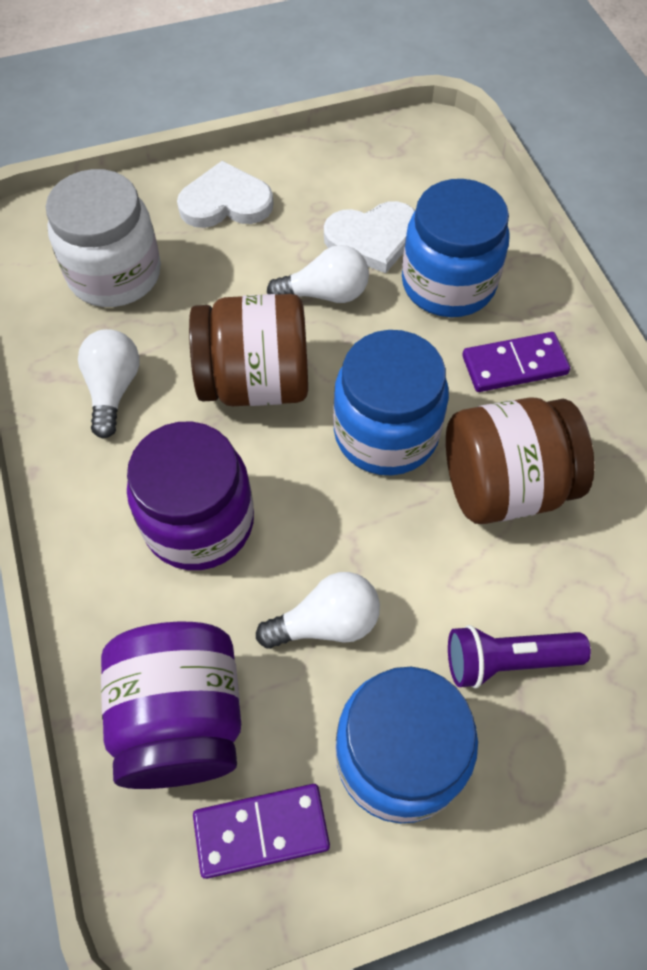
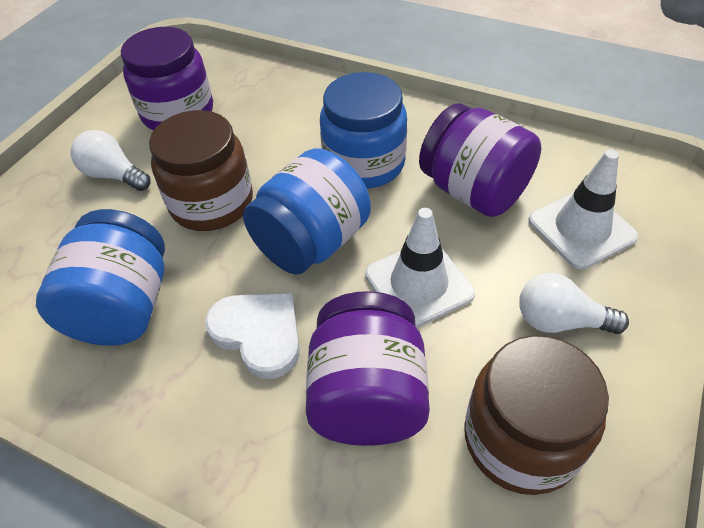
purple domino: [193,784,330,879] [462,332,570,392] = 2 -> none = 0
purple flashlight: [448,625,591,689] = 1 -> none = 0
purple jar: [101,622,241,789] [127,422,254,570] = 2 -> [121,27,213,130] [306,291,430,446] [419,104,541,217] = 3
white heart: [177,161,273,228] [324,201,415,273] = 2 -> [205,293,300,379] = 1
white jar: [46,169,161,307] = 1 -> none = 0
white light bulb: [78,329,140,439] [256,572,380,649] [267,245,369,303] = 3 -> [71,130,150,191] [519,273,629,334] = 2
white traffic cone: none = 0 -> [365,208,475,328] [528,150,638,270] = 2

